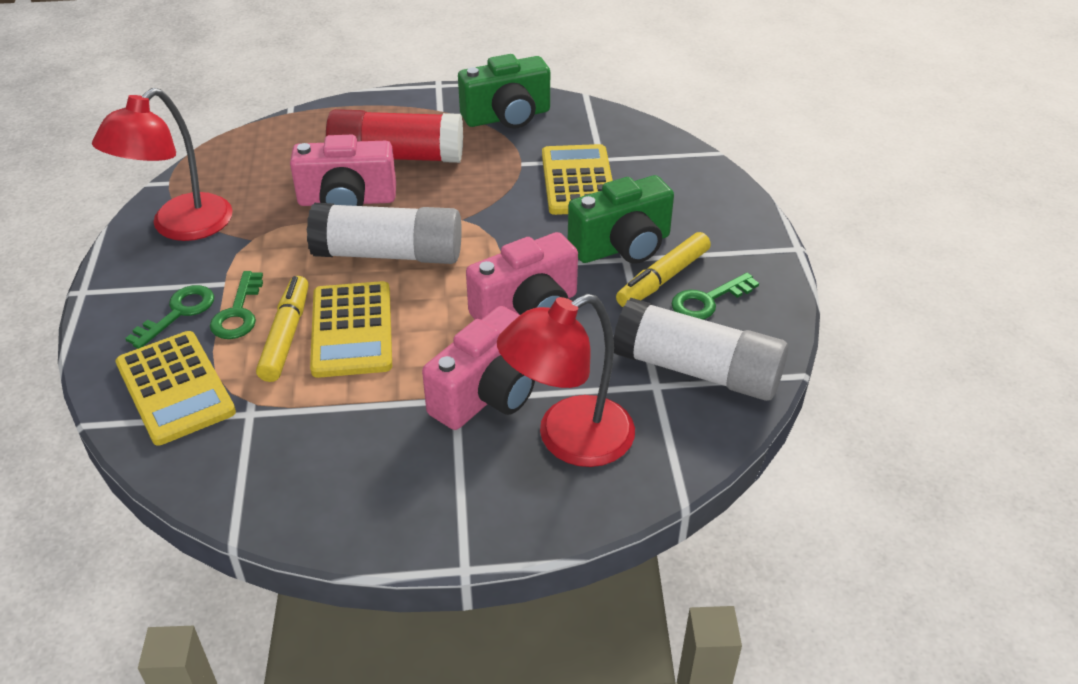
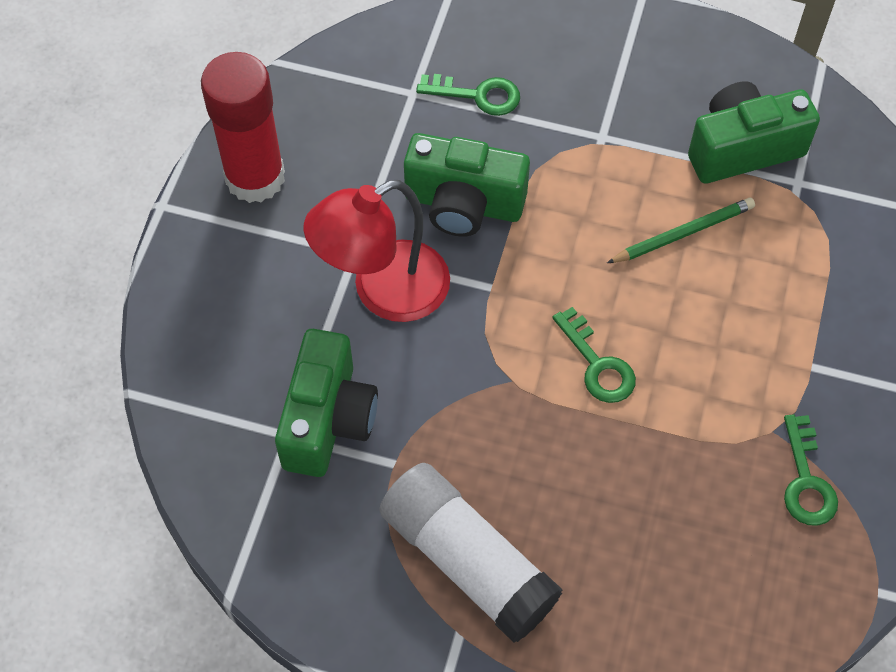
green camera: [458,54,550,129] [568,175,674,264] = 2 -> [275,329,378,477] [404,133,530,237] [688,81,820,183] = 3
green pencil: none = 0 -> [607,198,755,263] = 1
pink camera: [290,135,396,206] [422,306,535,430] [466,232,578,319] = 3 -> none = 0
red lamp: [92,88,233,241] [497,294,635,467] = 2 -> [304,180,450,322] = 1
white glue stick: [307,203,462,264] [613,298,788,401] = 2 -> [379,463,563,643] = 1
yellow calculator: [115,331,236,445] [310,281,392,378] [542,144,613,215] = 3 -> none = 0
yellow marker: [256,276,309,382] [616,232,711,307] = 2 -> none = 0

